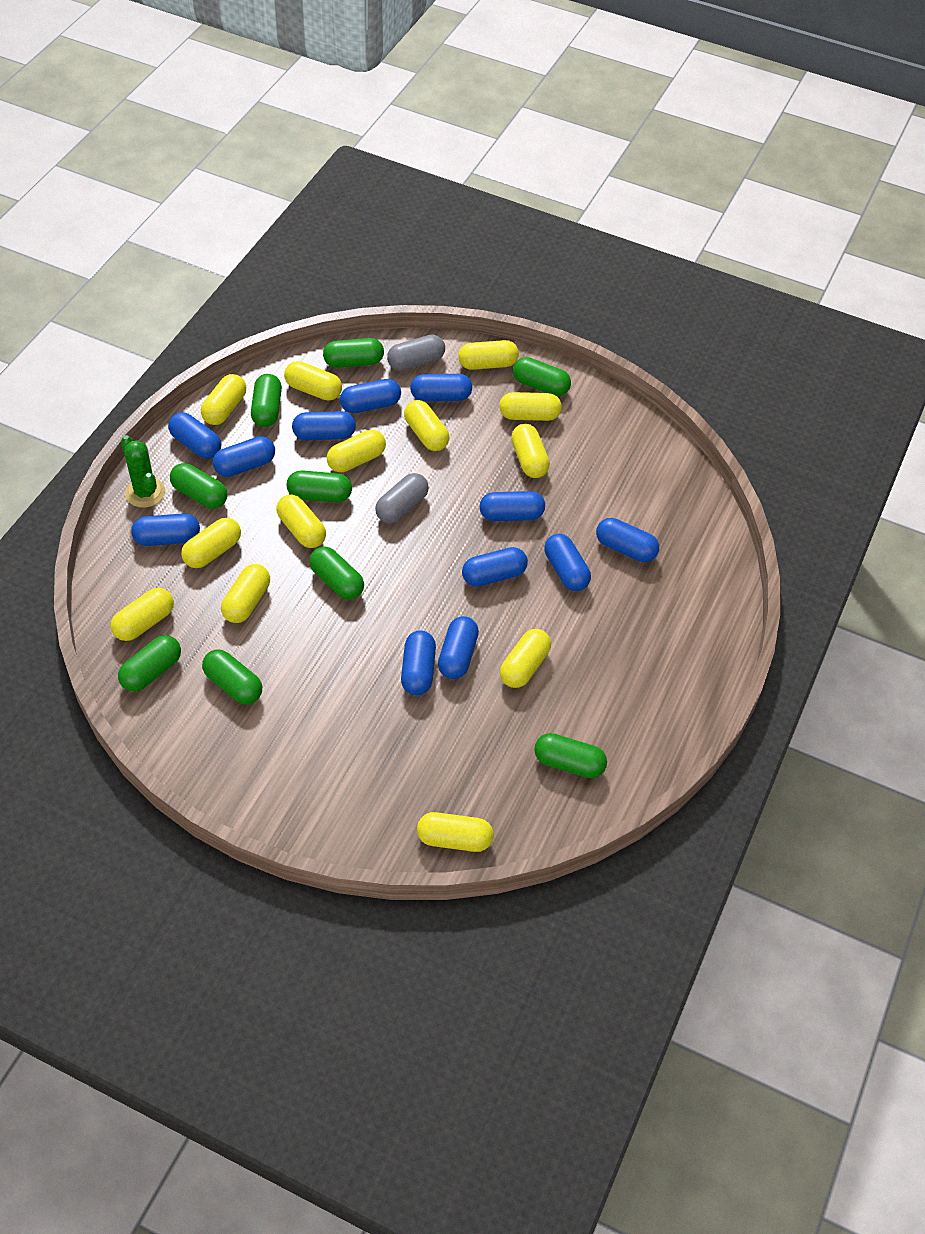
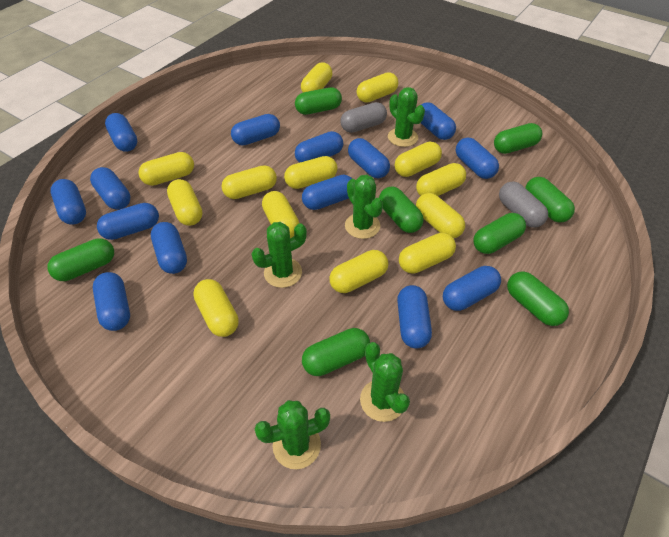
blue capsule: [131,513,200,546] [168,412,221,459] [213,436,275,477] [292,411,356,440] [340,379,401,413] [401,630,436,695] [410,374,472,402] [438,616,479,679] [462,547,528,587] [480,491,545,521] [544,534,591,591] [596,518,659,562] = 12 -> [50,179,86,225] [90,167,130,210] [93,272,130,331] [97,203,159,240] [105,113,137,152] [151,222,187,274] [231,114,280,146] [295,131,343,163] [302,175,352,210] [348,138,390,178] [397,285,432,349] [421,102,456,140] [443,266,501,311] [456,137,499,179] = 14
green cactus: [121,435,165,508] = 1 -> [252,222,307,288] [254,400,330,469] [345,175,383,239] [360,342,410,422] [388,87,425,147] = 5
green capsule: [118,635,181,692] [170,463,228,509] [202,649,262,704] [251,374,282,427] [287,470,352,502] [309,547,364,600] [323,338,384,368] [513,357,571,396] [534,733,607,778] = 9 -> [48,238,114,281] [295,87,342,115] [302,328,370,376] [379,186,424,233] [474,213,526,254] [494,123,542,154] [507,271,569,326] [525,177,575,223] = 8

